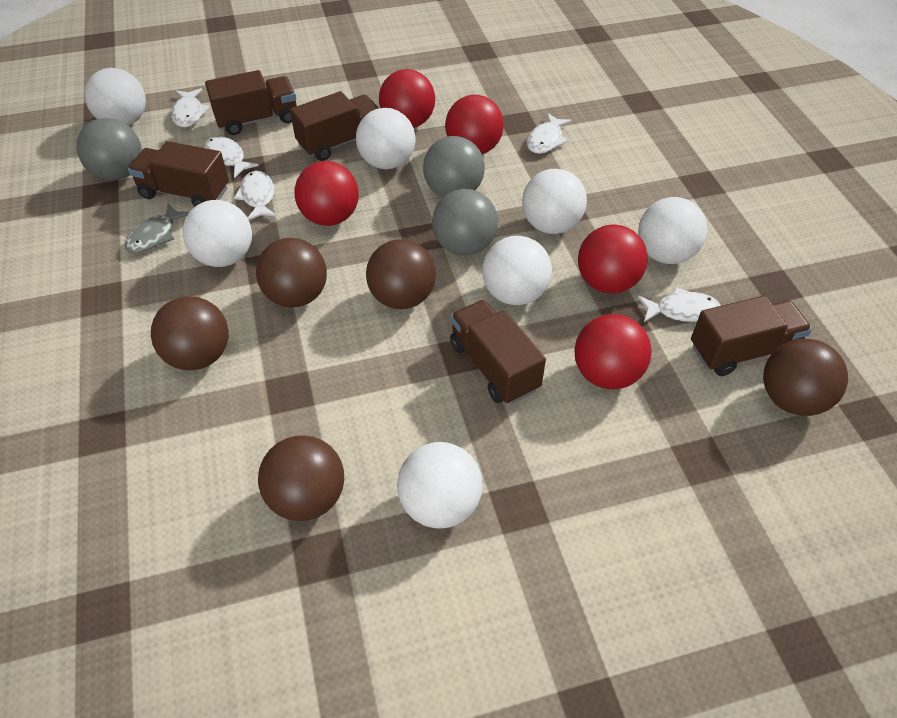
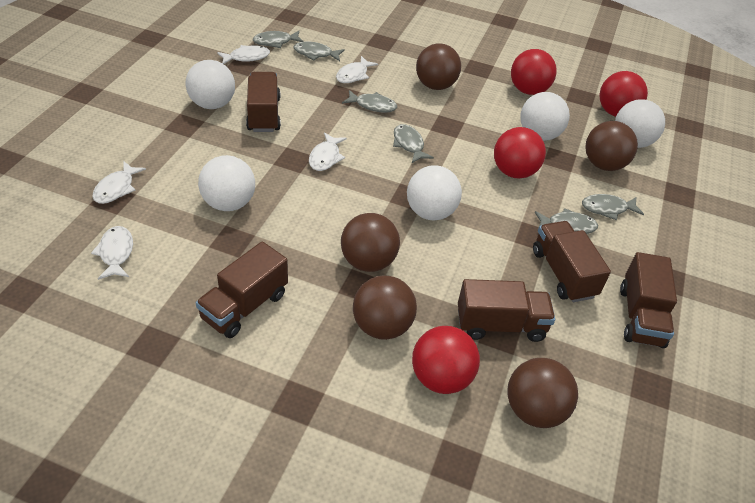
grey ball: [77,118,142,180] [423,136,485,197] [432,189,498,256] = 3 -> none = 0
grey fish: [125,204,189,253] = 1 -> [253,31,304,48] [294,42,345,61] [342,90,397,113] [393,124,434,163] [535,208,598,234] [582,194,644,220] = 6
red ball: [294,161,359,226] [379,69,435,128] [445,95,504,154] [574,314,652,390] [578,224,648,294] = 5 -> [412,326,480,394] [494,127,546,179] [511,49,557,95] [599,71,648,117] = 4
white ball: [85,68,146,126] [183,200,252,267] [356,108,416,169] [397,442,483,528] [482,236,552,305] [522,169,587,234] [638,197,707,264] = 7 -> [185,60,235,109] [198,155,255,211] [407,166,462,220] [520,92,570,141] [615,99,665,148] = 5

